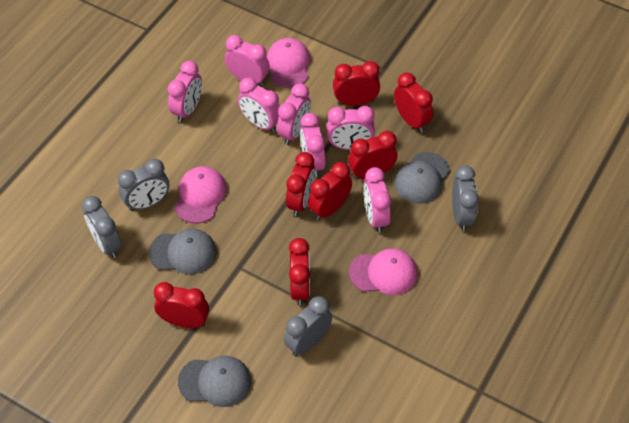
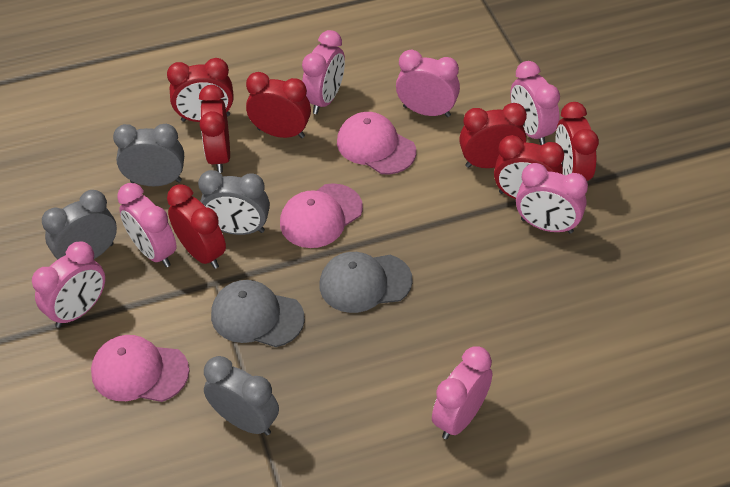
grey cap: [149,229,217,274] [178,356,251,407] [395,152,450,204] = 3 -> [211,280,305,347] [320,252,413,313] = 2

